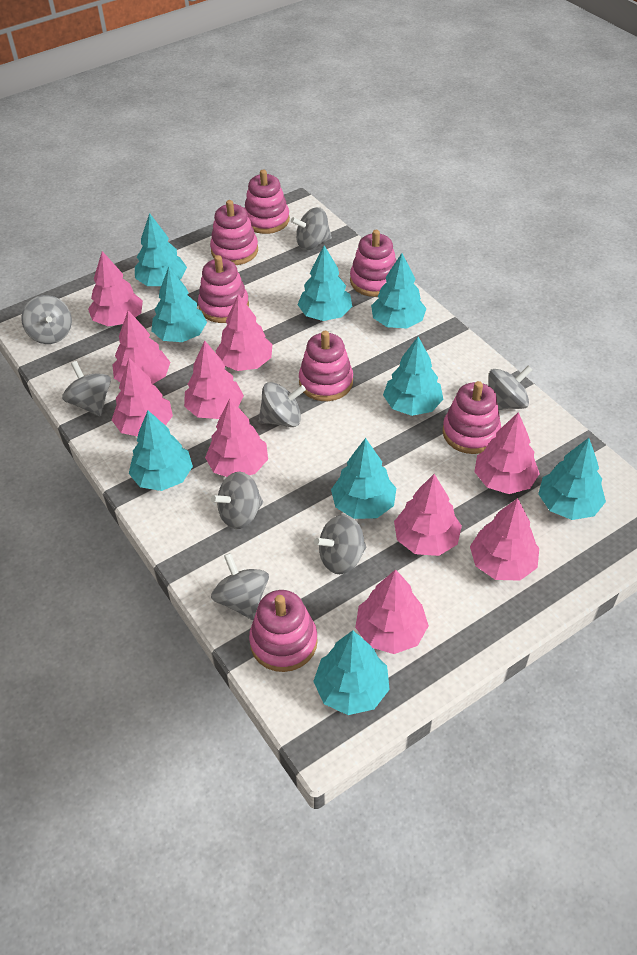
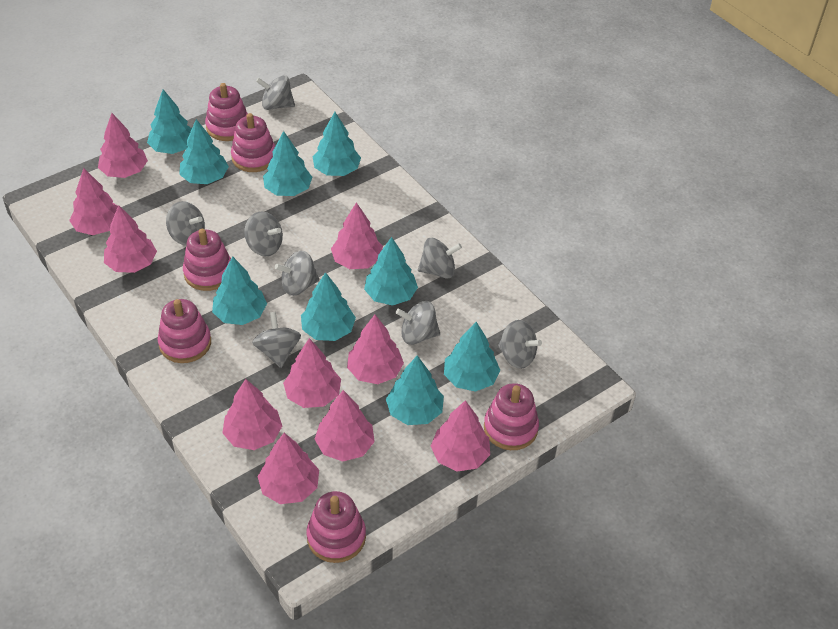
pink stacking toy: [198,255,249,323] [210,200,258,265] [245,170,290,234] [249,590,318,672] [299,331,353,401] [350,230,397,297] [443,381,501,454] = 7 -> [158,299,211,363] [183,229,231,291] [205,83,248,141] [231,113,275,172] [306,491,366,563] [484,383,539,450] = 6

